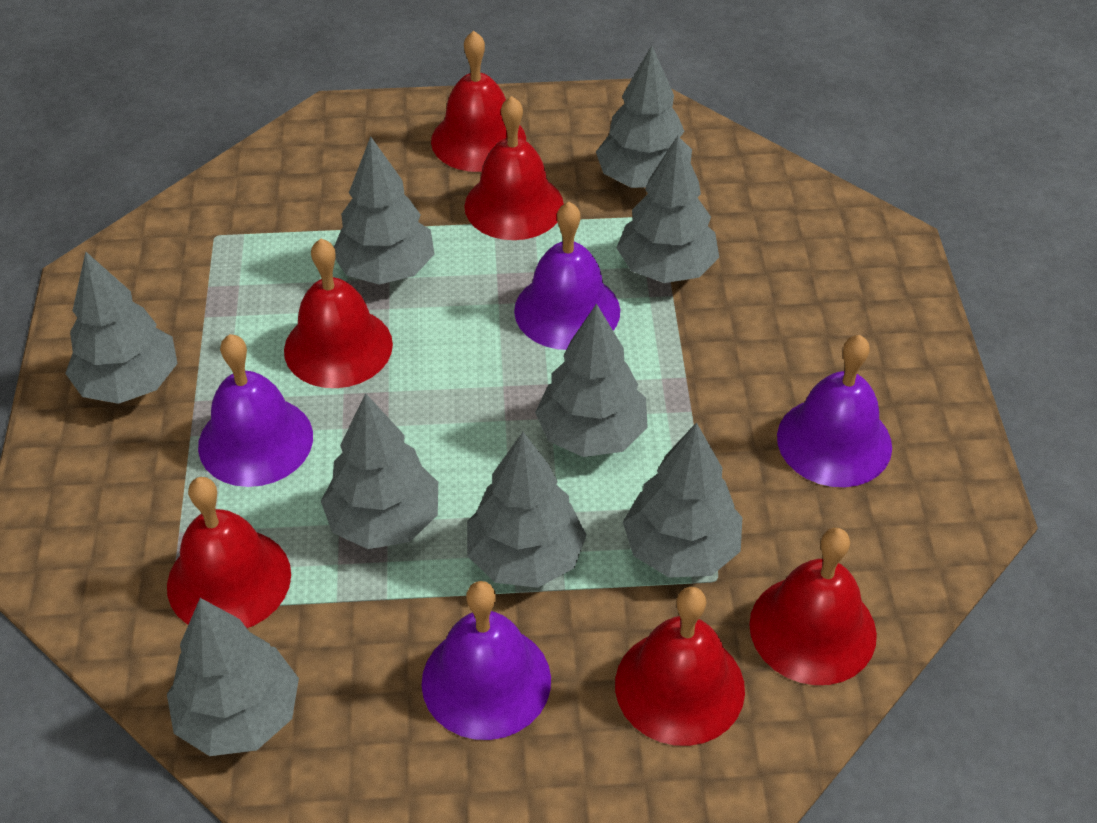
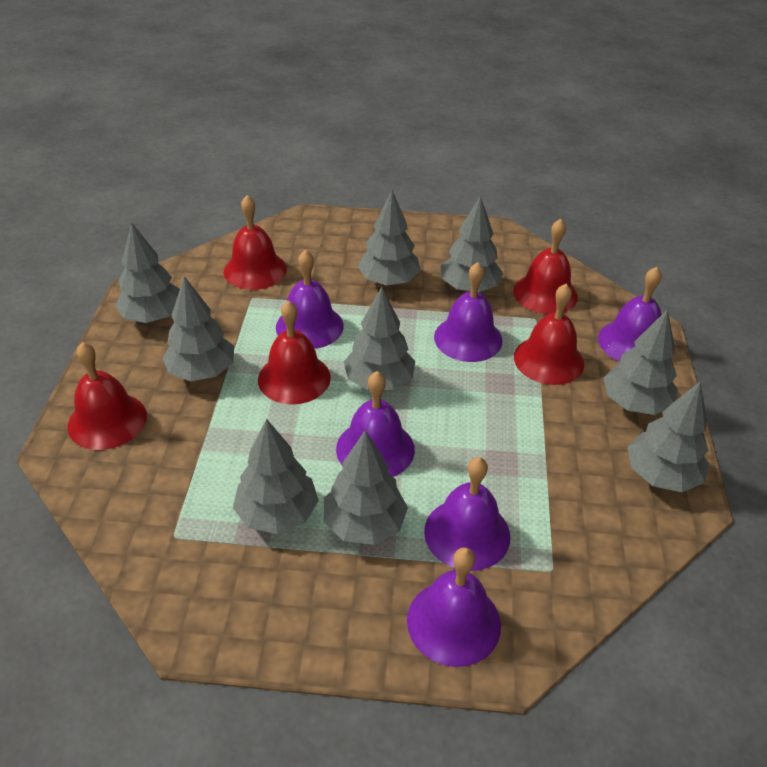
purple bell: [198,334,313,487] [421,581,551,740] [514,202,620,350] [777,335,892,487] = 4 -> [276,250,344,349] [336,371,415,477] [407,547,501,667] [424,457,510,571] [434,262,503,362] [598,267,662,362] = 6
red bell: [167,477,291,628] [284,239,393,388] [431,31,526,172] [464,96,564,240] [615,587,745,746] [749,528,877,685] = 6 -> [68,342,147,450] [224,195,287,290] [258,300,331,405] [513,219,578,314] [514,284,584,385] = 5

